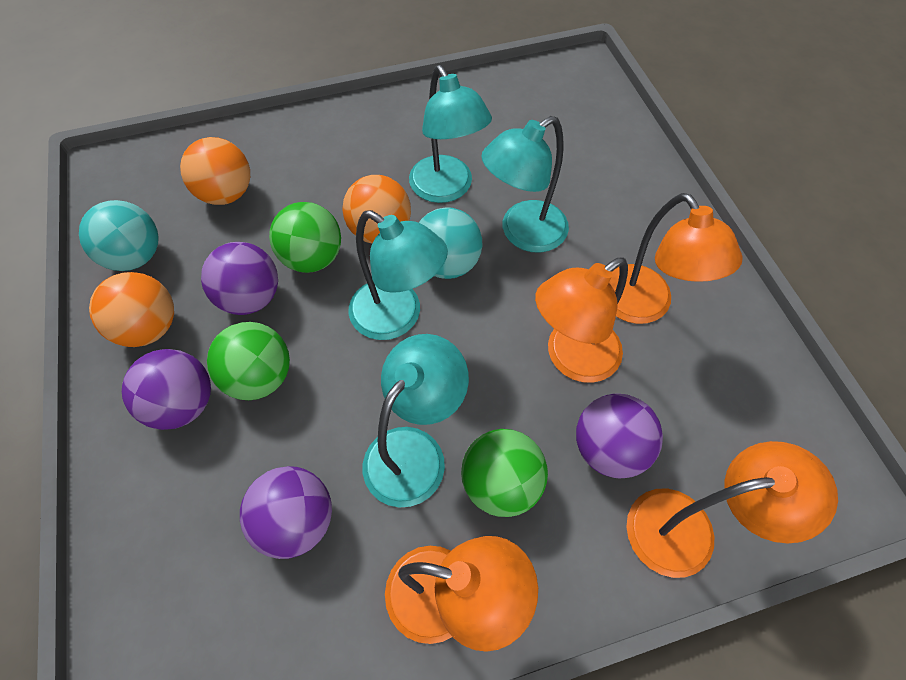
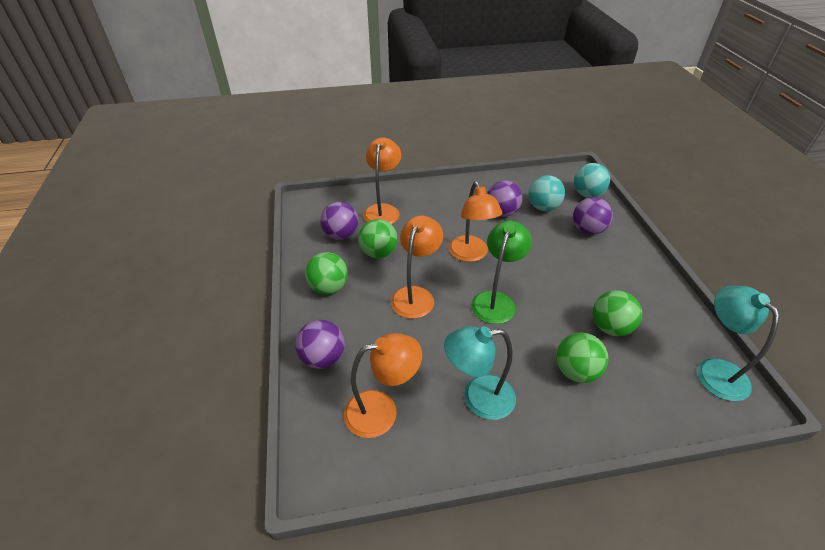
green ball: [207,322,290,400] [269,202,341,273] [461,429,548,517] = 3 -> [305,252,348,295] [358,219,398,259] [556,333,609,383] [593,290,642,336] = 4
green lamp: none = 0 -> [471,220,532,324] = 1
orange ball: [89,272,174,347] [180,137,250,205] [342,175,411,243] = 3 -> none = 0
turquoise lamp: [348,210,448,340] [363,334,469,508] [409,65,492,203] [481,116,569,253] = 4 -> [444,326,516,420] [697,286,779,401] = 2

